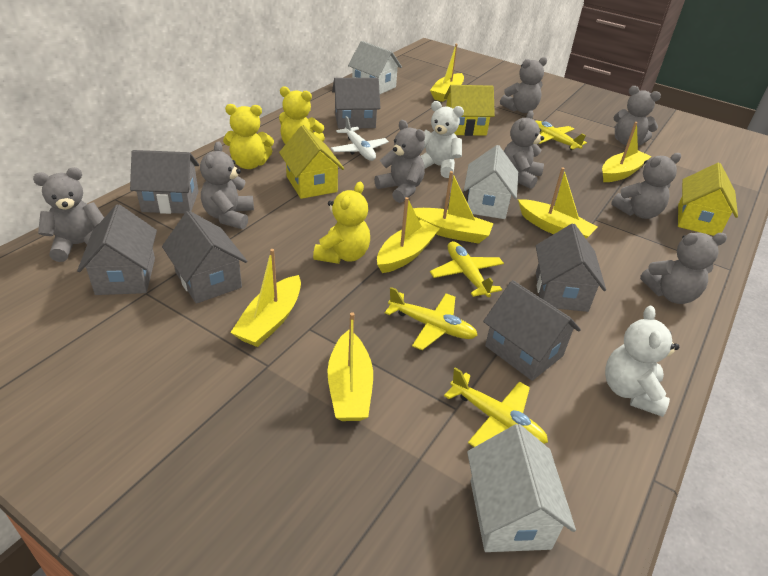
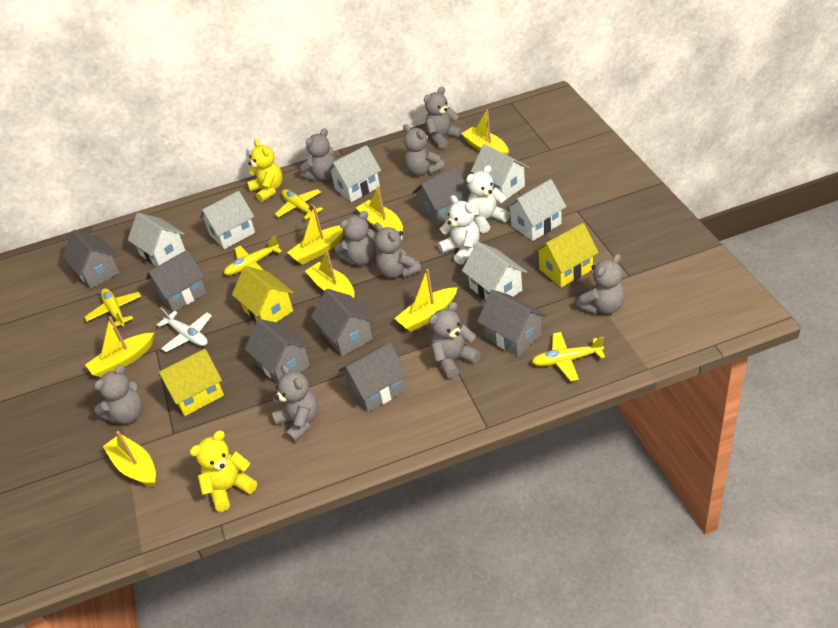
grey house: [77,204,157,295] [130,150,199,214] [162,211,247,304] [332,78,380,129] [483,280,581,381] [536,224,606,312] = 6 -> [63,230,120,289] [146,250,207,312] [245,319,311,384] [311,289,375,356] [339,342,407,412] [412,166,470,225] [477,290,546,356] = 7
grey teddy bear: [33,167,104,262] [200,141,254,229] [374,120,425,203] [500,57,547,113] [504,110,544,189] [611,153,681,219] [613,86,661,146] [640,232,727,304] = 8 -> [94,365,143,424] [272,365,318,443] [300,128,336,182] [335,211,376,266] [375,223,421,278] [403,124,445,176] [424,87,464,149] [429,302,481,379] [576,254,625,314] = 9
white house: [348,41,402,94] [464,145,518,219] [467,424,576,552] = 3 -> [128,212,185,266] [199,191,255,249] [327,145,381,202] [462,242,527,300] [471,144,529,201] [505,179,566,241] = 6
yellow teddy bear: [223,104,274,169] [279,86,325,144] [313,182,370,264] = 3 -> [190,431,257,512] [248,139,283,202] = 2

